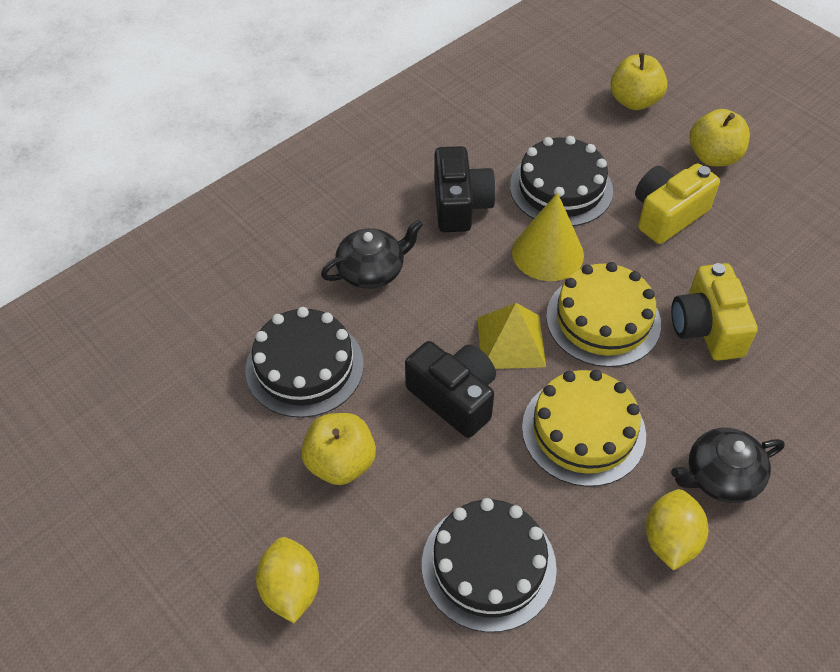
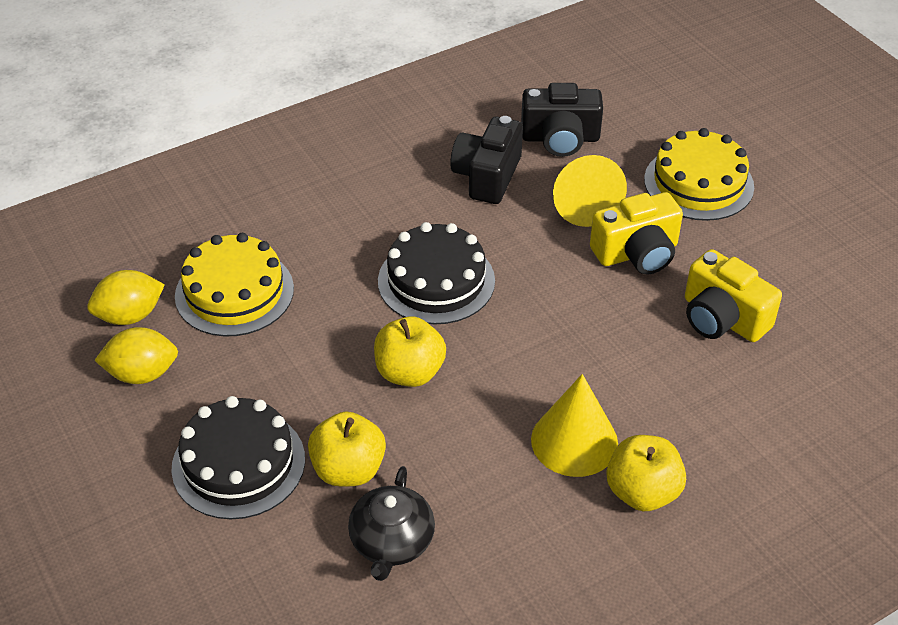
black cake: [245,307,364,418] [422,498,557,632] [510,136,613,226] = 3 -> [171,396,305,519] [378,222,495,324] = 2
black teapot: [321,219,423,289] [671,428,784,503] = 2 -> [348,466,435,581] = 1
yellow cone: [512,193,584,281] = 1 -> [531,374,618,477] [553,155,627,227] = 2
yellow pyramid: [477,303,546,369] = 1 -> none = 0

